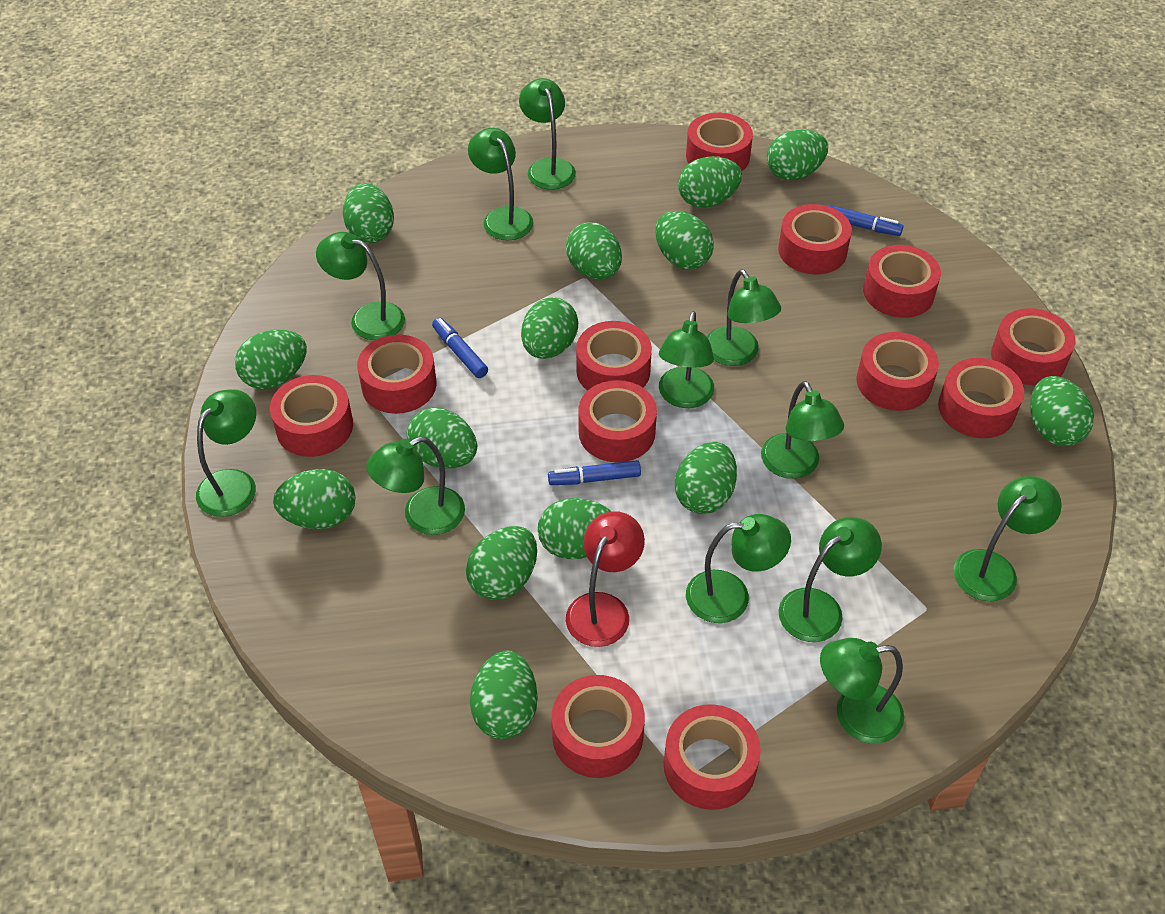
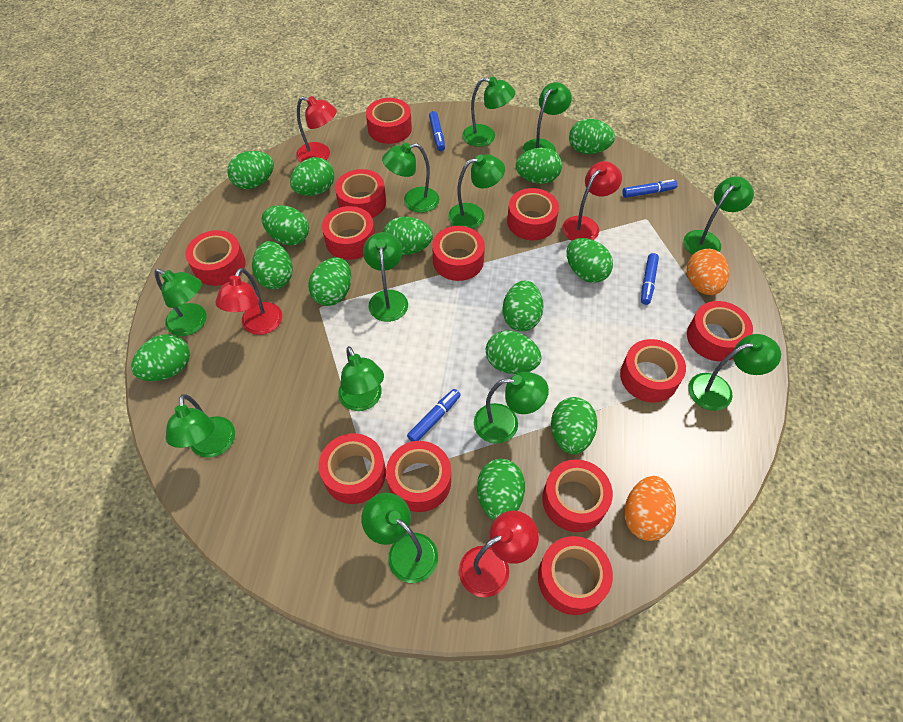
blue marker: [432,318,488,378] [548,460,641,485] [827,205,904,236] = 3 -> [407,389,461,442] [429,111,445,151] [622,179,678,198] [641,253,659,305] = 4
orange egg: none = 0 -> [624,476,676,541] [687,249,729,295] = 2
red lamp: [566,511,645,647] = 1 -> [215,268,282,335] [296,96,337,162] [459,511,539,597] [562,161,622,240] = 4

